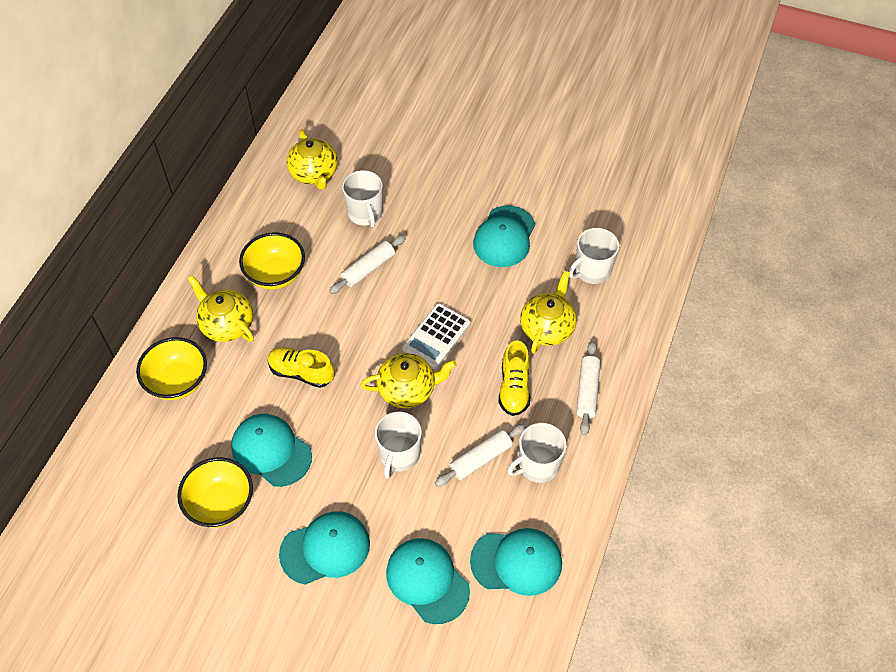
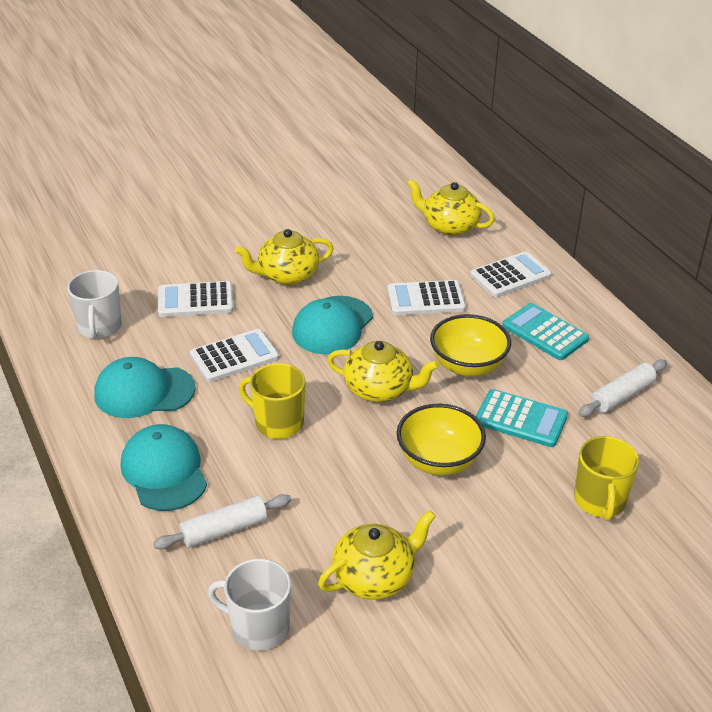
turquoise calculator: none = 0 -> [476,389,568,447] [502,303,589,360] = 2
turquoise cap: [231,414,312,487] [279,511,370,585] [386,538,470,624] [470,528,562,596] [473,205,535,267] = 5 -> [94,357,196,418] [121,424,207,511] [292,296,373,354] = 3
white calculator: [402,303,470,369] = 1 -> [158,281,234,317] [190,329,279,382] [387,280,466,316] [470,251,552,297] = 4
white mug: [342,170,383,228] [375,412,422,479] [507,423,566,483] [569,228,619,284] = 4 -> [67,270,122,339] [208,559,291,650] = 2
white rolling pin: [329,235,406,294] [435,424,526,486] [576,341,601,435] = 3 -> [153,494,291,550] [578,360,667,417] = 2
yellow bowl: [136,337,207,400] [177,457,253,528] [239,232,305,290] = 3 -> [397,404,486,475] [430,314,511,377] = 2
yellow mug: none = 0 -> [239,363,306,439] [574,436,639,521] = 2
yellow shoe: [268,347,335,388] [498,340,530,416] = 2 -> none = 0

